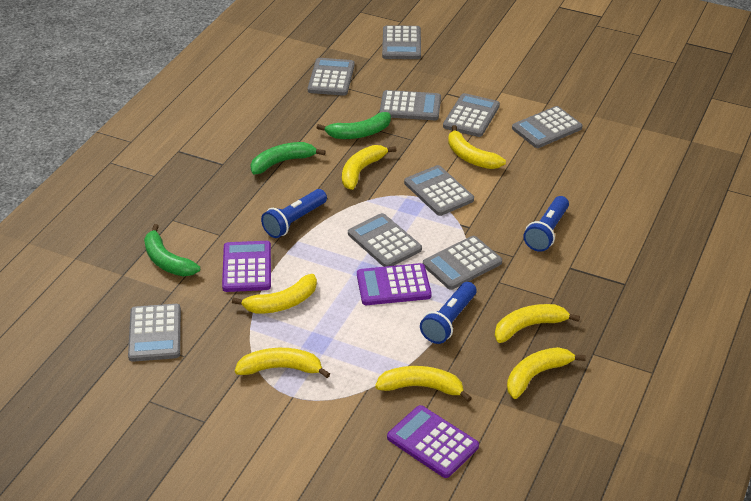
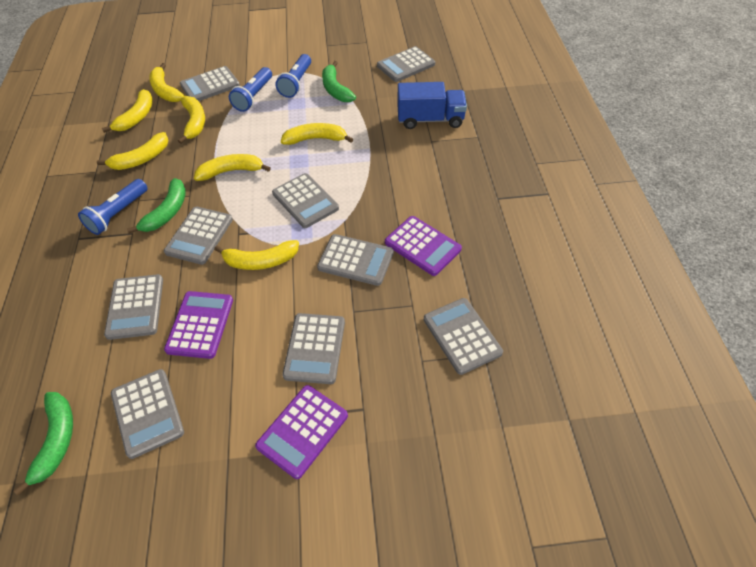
blue truck: none = 0 -> [398,82,467,129] = 1

